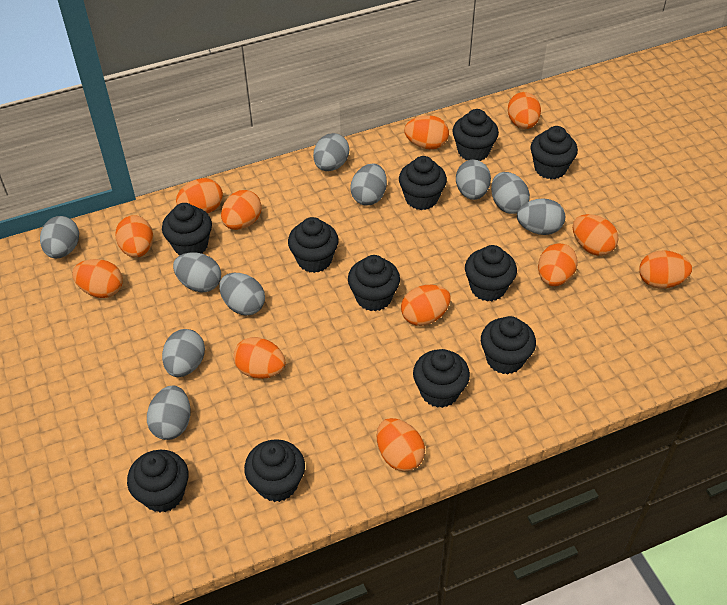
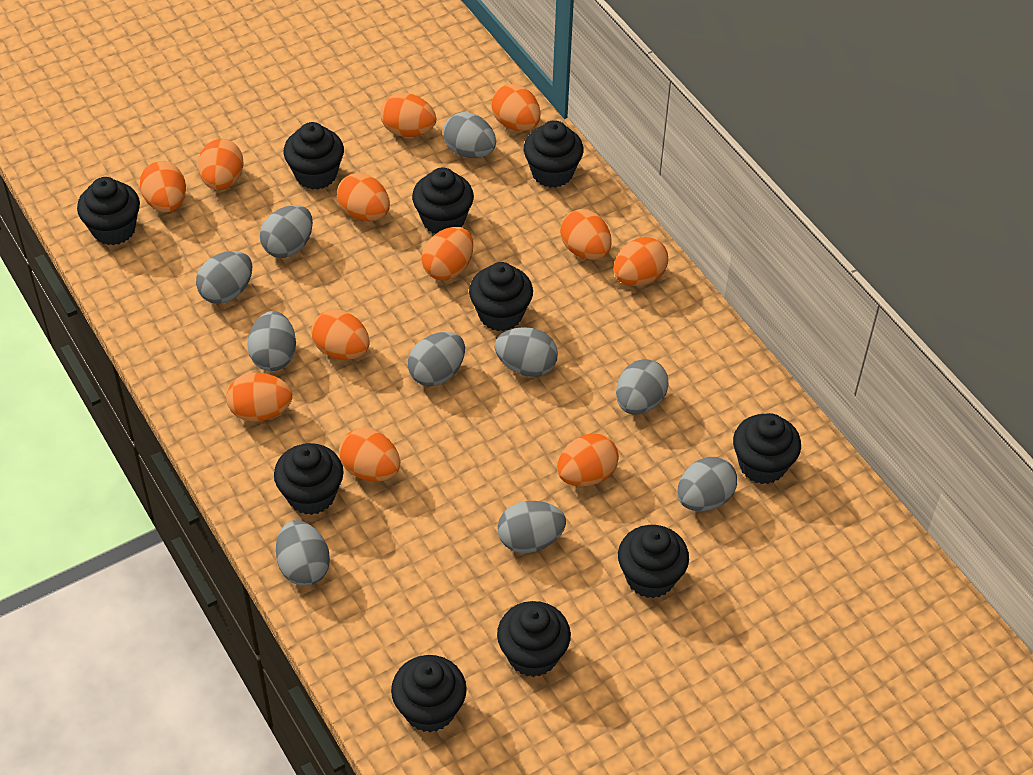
black cupcake: [127,450,189,513] [162,203,212,255] [244,439,305,502] [288,217,339,273] [348,255,400,311] [399,156,447,210] [413,349,470,408] [453,109,499,161] [465,245,517,301] [481,316,536,374] [531,126,578,179] = 11 -> [77,177,140,245] [274,443,344,515] [283,122,344,190] [391,655,467,732] [412,168,474,234] [469,262,533,331] [497,601,571,677] [524,120,584,188] [618,525,689,598] [733,413,801,484] = 10

